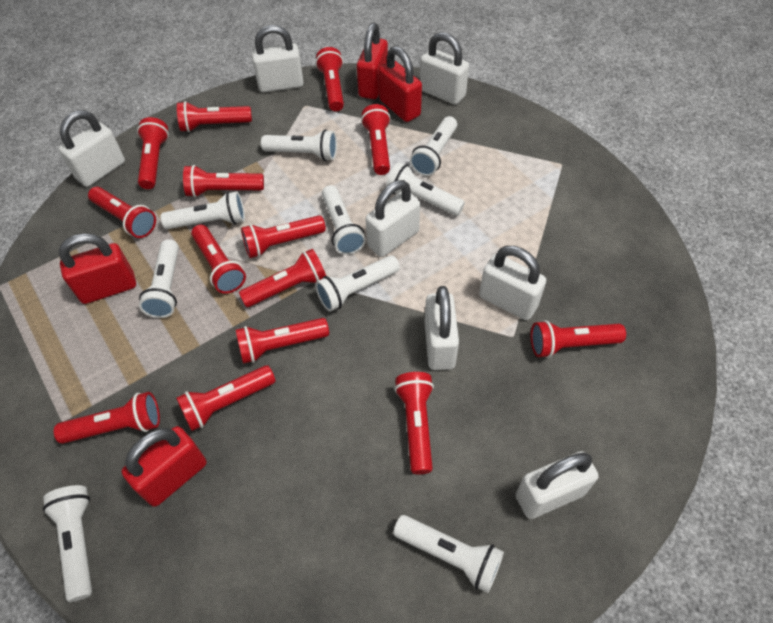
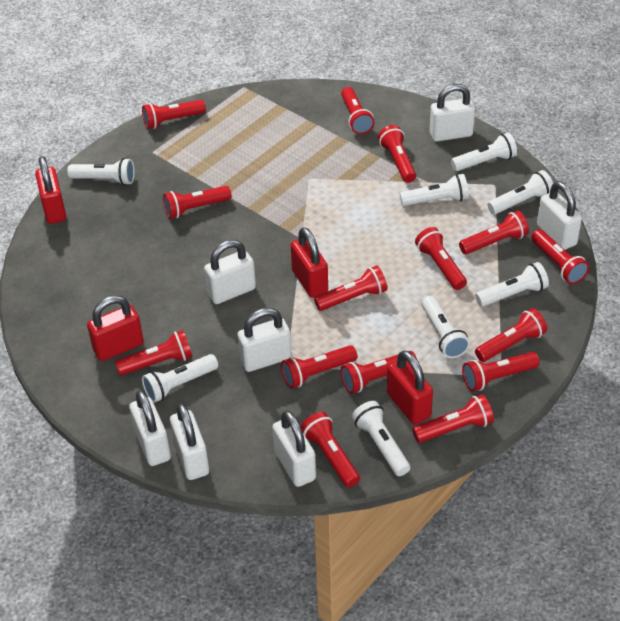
red flashlight: [54,392,160,444] [88,187,156,238] [137,117,169,189] [176,365,276,431] [177,101,252,132] [183,165,264,197] [191,225,246,294] [236,318,329,364] [239,249,326,307] [241,215,326,258] [315,47,344,111] [361,104,391,175] [394,372,434,474] [531,320,626,358] = 14 -> [115,330,192,375] [142,100,206,129] [163,186,232,219] [281,345,357,388] [301,412,360,487] [314,265,387,311] [341,87,374,134] [341,351,417,394] [378,125,416,183] [412,394,494,443] [415,227,467,290] [459,211,529,254] [462,352,540,391] [475,308,547,362] [531,229,589,284] = 15
white flashlight: [43,485,92,602] [139,239,179,318] [161,191,245,229] [261,129,337,161] [315,255,400,312] [322,185,366,255] [386,162,465,216] [393,515,504,593] [410,116,457,176] = 9 -> [67,158,135,185] [142,354,218,403] [352,401,410,476] [400,174,469,206] [421,296,470,358] [451,133,517,171] [475,262,549,307] [487,170,553,214] = 8

